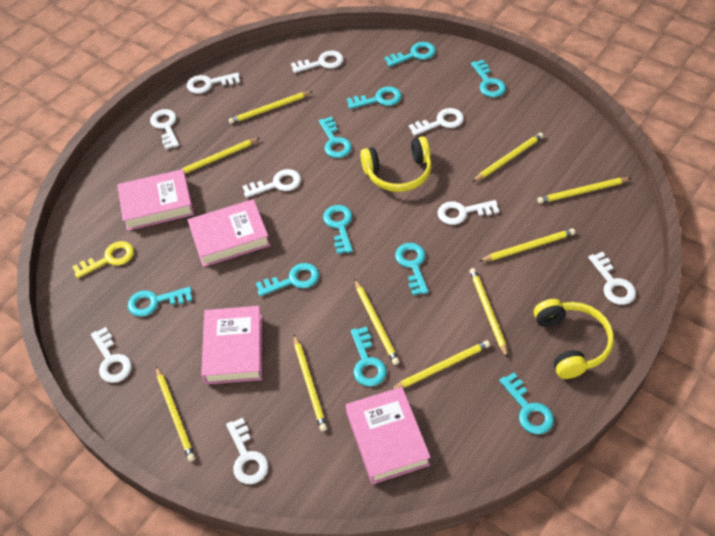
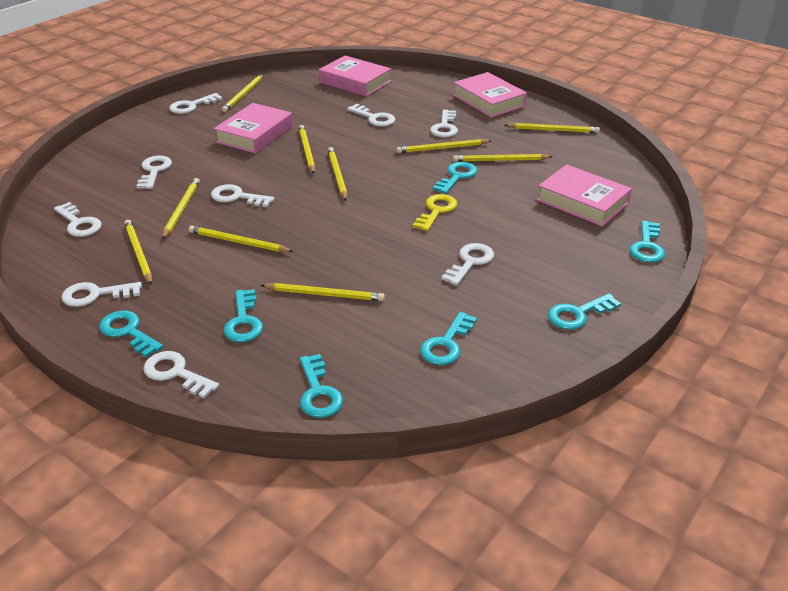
turquoise key: [128,287,192,316] [256,263,319,296] [319,117,352,158] [323,205,353,254] [347,87,402,109] [351,327,387,387] [384,42,436,67] [395,243,429,295] [471,60,506,97] [499,372,554,434] = 10 -> [99,310,163,357] [224,289,263,342] [300,354,343,418] [420,312,477,365] [433,162,477,194] [548,293,621,330] [630,221,665,263] = 7
yellow headphones: [360,136,432,192] [534,299,614,379] = 2 -> none = 0

